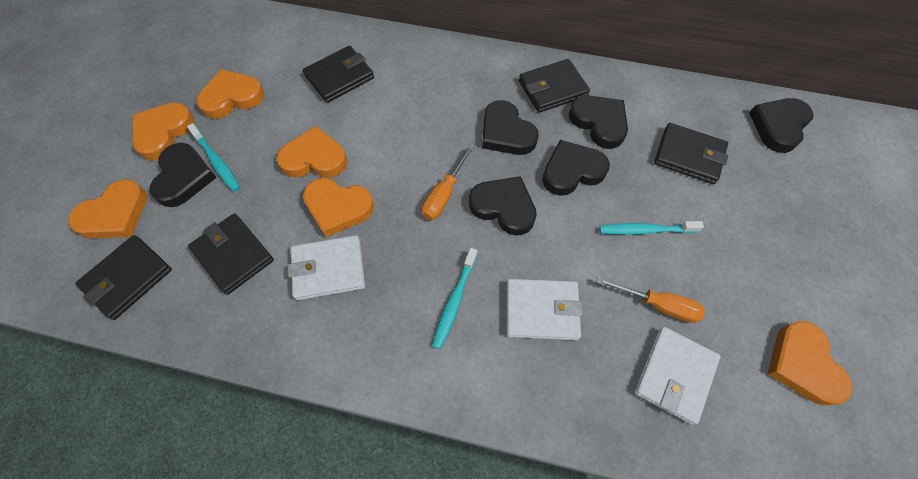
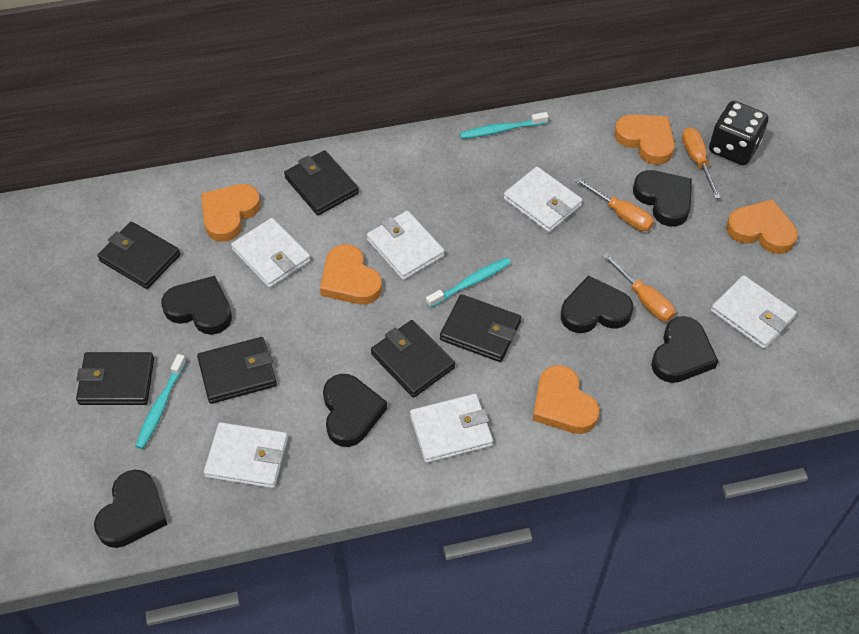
black dice: none = 0 -> [709,101,768,165] = 1
black wallet: [75,235,172,320] [188,213,274,295] [303,46,374,103] [519,59,590,113] [654,123,728,184] = 5 -> [76,352,154,405] [97,222,181,289] [197,337,277,404] [284,150,359,215] [371,320,455,398] [440,294,521,362] = 6
orange heart: [68,179,147,238] [132,103,194,160] [197,69,264,119] [277,126,347,178] [303,178,374,237] [768,321,852,405] = 6 -> [201,184,260,242] [320,244,382,304] [533,365,599,434] [614,114,675,165] [726,199,798,254] = 5
orange screwdriver: [422,144,474,220] [596,277,705,323] = 2 -> [574,177,654,231] [602,253,675,322] [682,127,721,199] = 3
white wallet: [288,235,365,300] [507,279,583,340] [634,327,720,425] = 3 -> [204,422,288,488] [231,218,310,288] [367,211,445,280] [410,394,493,463] [504,167,582,233] [711,275,797,349] = 6

